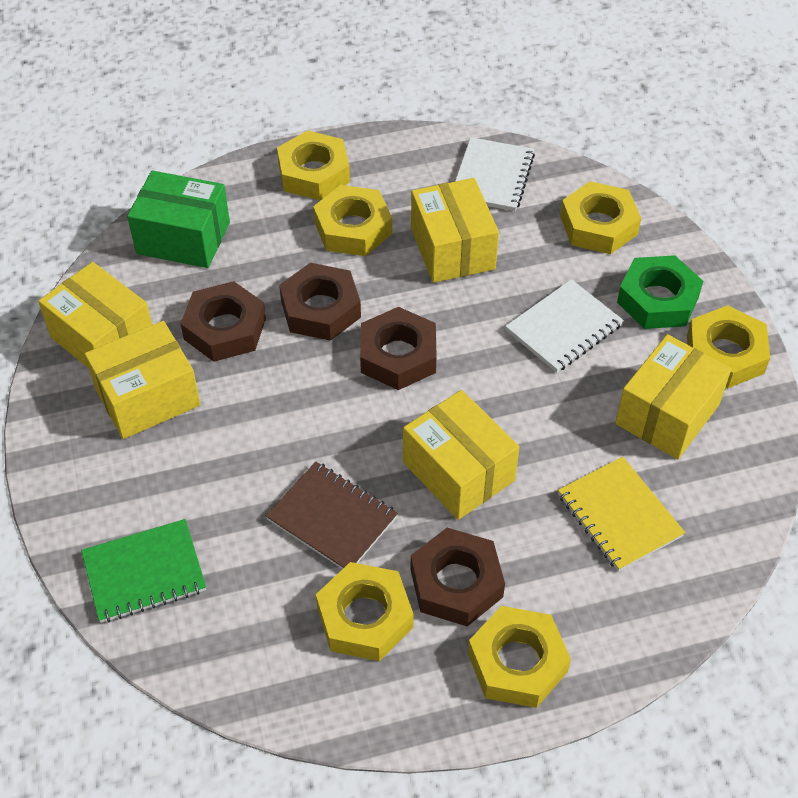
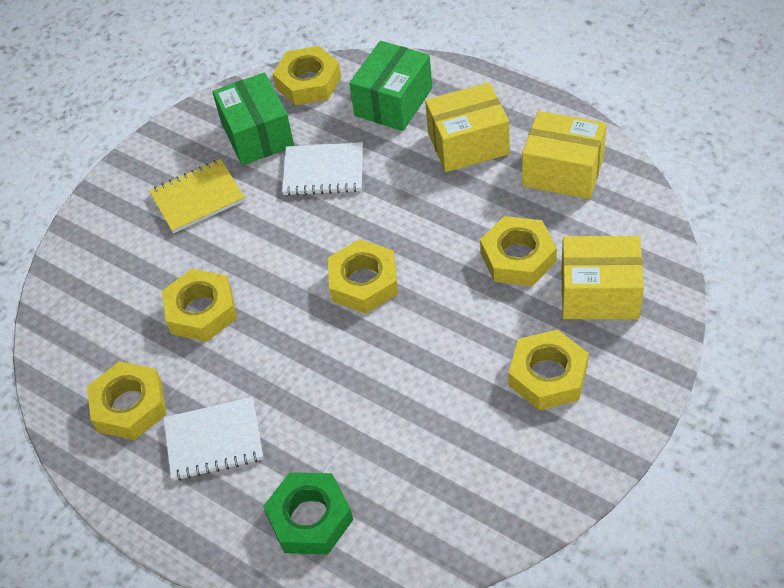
brown notebook: [266,462,398,569] = 1 -> none = 0
brown nut: [181,281,266,362] [279,263,361,341] [360,307,437,390] [411,528,505,627] = 4 -> none = 0
green box: [127,170,230,268] = 1 -> [212,72,294,166] [349,41,432,131] = 2
green notebook: [81,519,206,623] = 1 -> none = 0
yellow box: [38,262,152,368] [85,321,201,439] [403,390,519,520] [411,178,499,283] [615,334,731,459] = 5 -> [425,82,510,172] [522,111,607,199] [561,236,644,319] = 3

